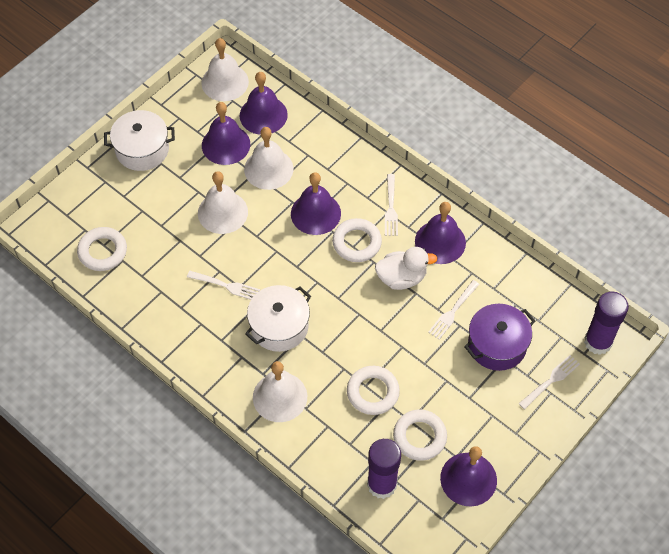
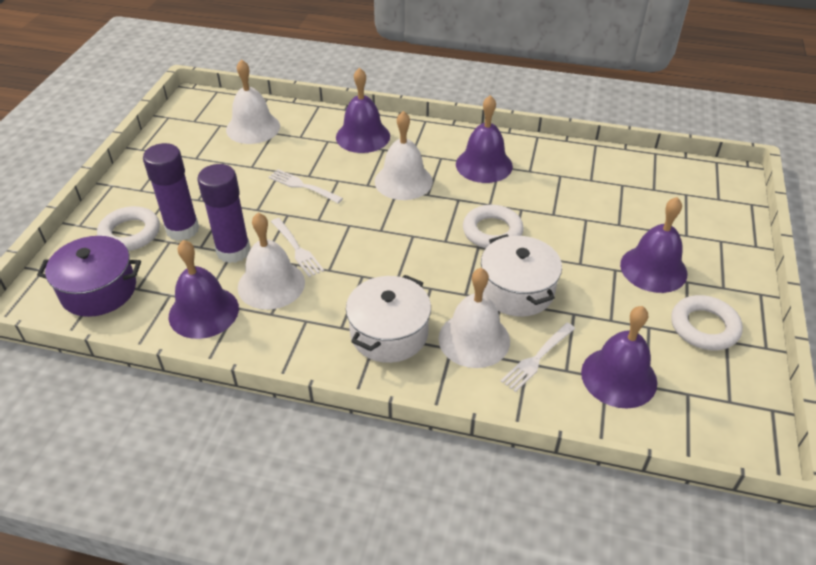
white duck: [375,247,437,290] = 1 -> none = 0
white fork: [187,271,260,300] [385,174,398,236] [428,280,480,340] [519,355,580,409] = 4 -> [269,169,343,203] [271,218,324,277] [501,323,575,392] = 3
white ring: [77,227,127,271] [332,218,382,262] [347,366,400,415] [393,410,447,461] = 4 -> [97,206,160,251] [463,205,524,248] [671,295,743,351] = 3

